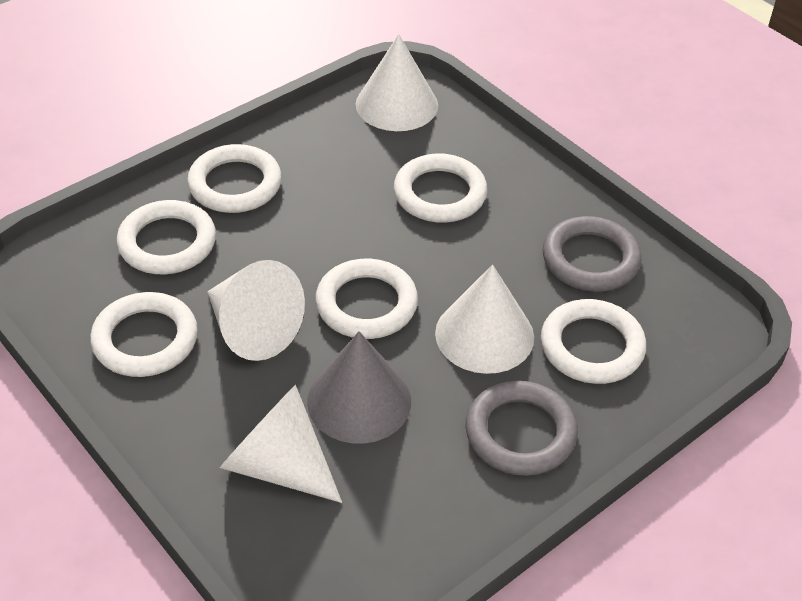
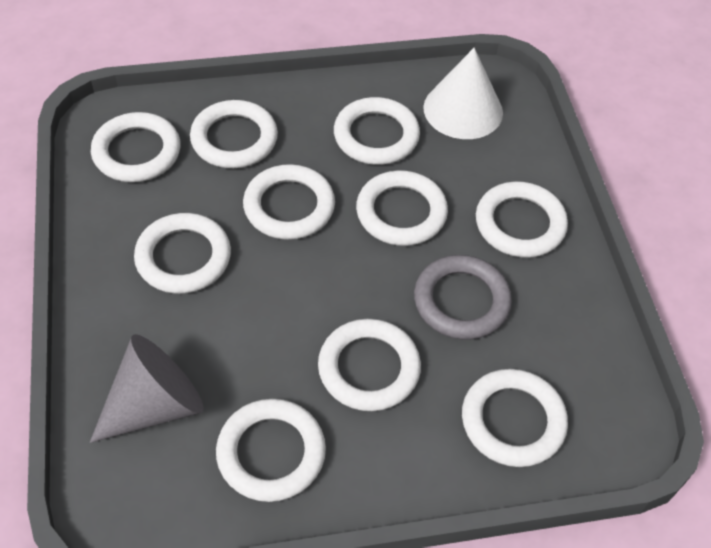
grey ring: [466,381,578,476] [543,216,642,292] = 2 -> [414,255,512,340] = 1
white cone: [207,260,305,361] [220,385,342,503] [356,34,438,131] [435,264,534,374] = 4 -> [423,48,503,139] = 1
white ring: [90,292,198,377] [116,200,216,274] [187,144,282,213] [315,259,418,339] [394,153,487,223] [541,299,646,384] = 6 -> [91,112,181,182] [134,213,231,294] [190,100,278,168] [216,399,326,502] [243,164,335,240] [318,319,421,411] [334,97,420,165] [356,170,448,246] [462,369,568,467] [476,181,568,258] = 10

